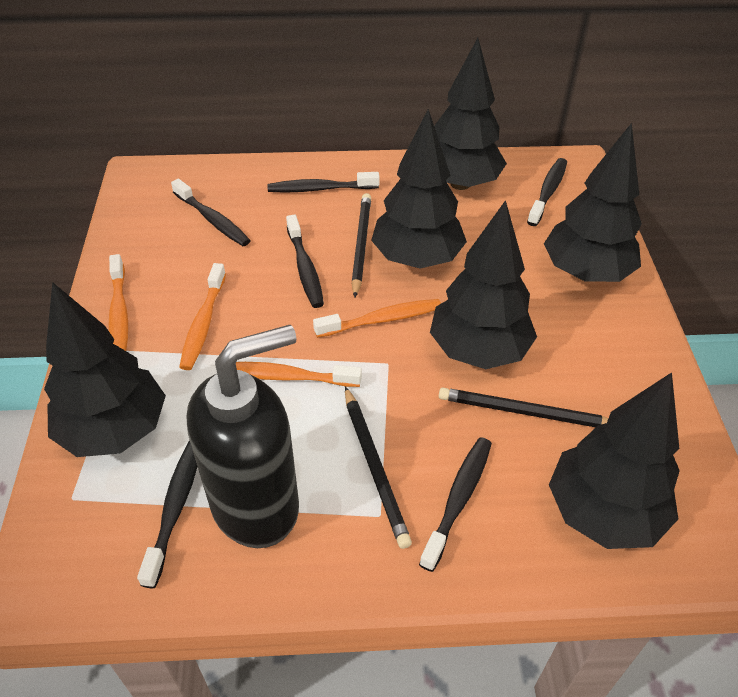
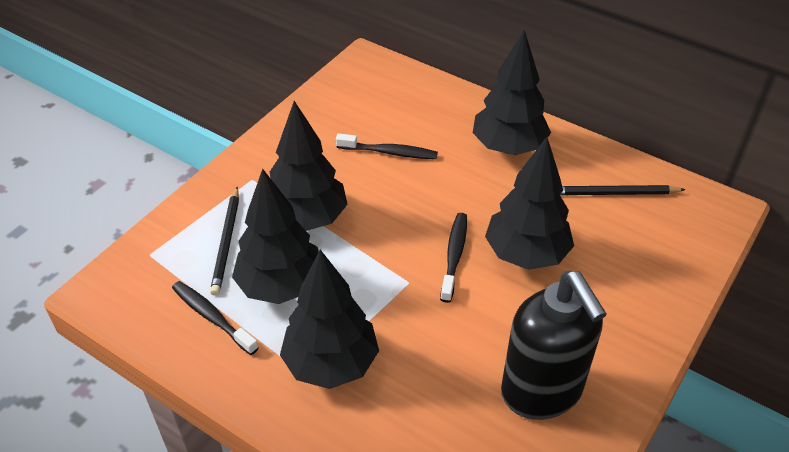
black pencil: [345,386,412,549] [351,193,371,298] [439,387,608,427] = 3 -> [210,187,239,296] [560,185,686,195] = 2
black toothbrush: [137,441,197,588] [171,179,251,246] [267,172,380,193] [286,215,324,308] [419,437,492,572] [527,158,567,226] = 6 -> [172,281,259,355] [336,133,438,159] [440,213,467,303] = 3
black tree: [44,282,166,457] [371,109,467,269] [430,200,537,369] [434,38,507,190] [544,123,642,282] [549,372,680,549] = 6 -> [232,169,319,304] [270,101,348,231] [280,250,379,389] [473,30,551,155] [485,137,574,270] = 5
orange toothbrush: [108,254,128,351] [179,263,226,370] [236,362,362,387] [313,299,441,338] = 4 -> none = 0

